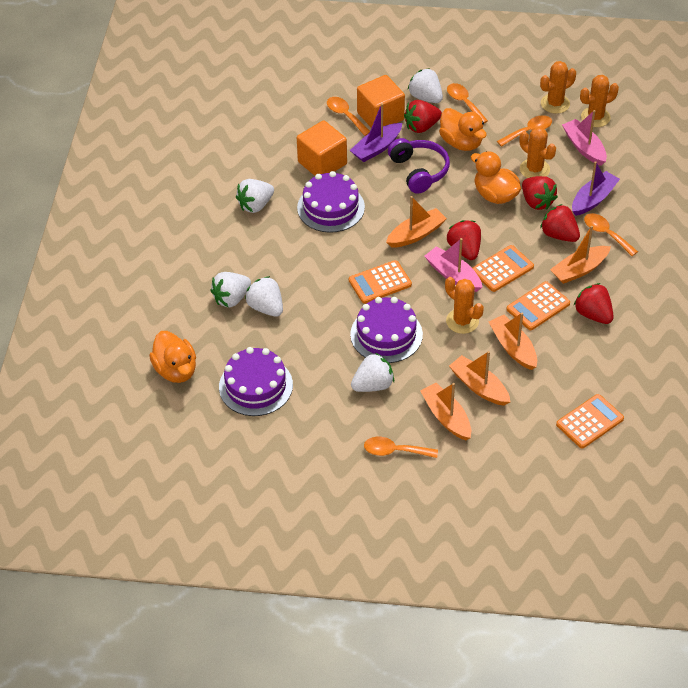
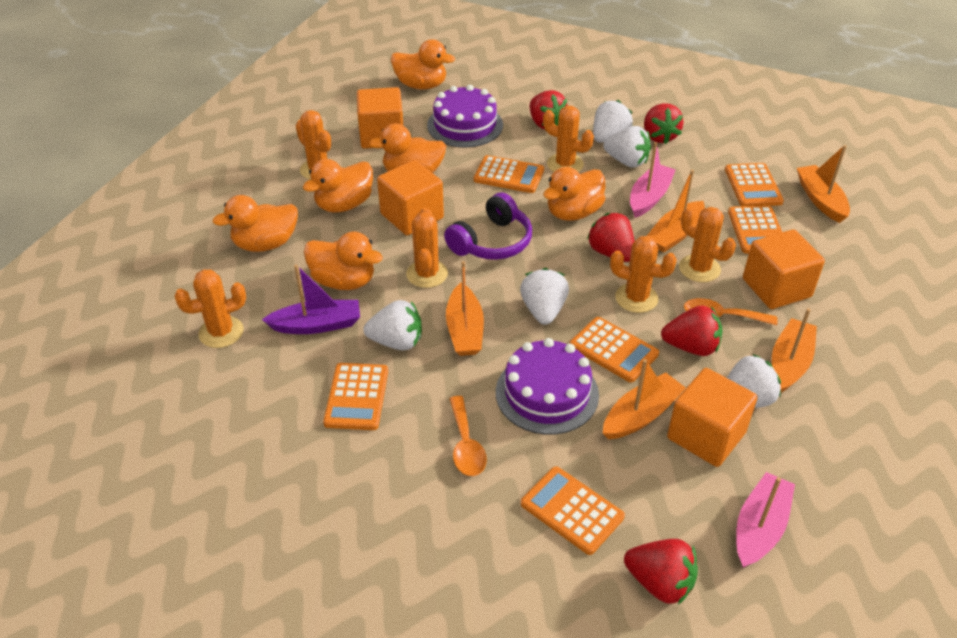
orange cactus: [445,277,484,334] [519,127,556,178] [540,61,576,114] [580,75,619,127] = 4 -> [174,269,246,348] [296,110,331,180] [406,207,448,288] [543,105,594,172] [610,236,677,313] [679,207,736,282] = 6
orange calculator: [349,260,412,304] [472,245,534,292] [506,281,570,330] [556,394,624,449] = 4 -> [323,363,388,430] [474,155,544,193] [521,466,625,555] [570,317,659,383] [725,163,784,206] [728,206,782,254] = 6
orange cube: [297,120,347,176] [357,75,405,128] = 2 -> [357,87,403,149] [377,160,444,235] [667,368,758,467] [743,229,825,309] = 4
orange duck: [149,331,196,383] [439,108,487,151] [471,151,521,204] = 3 -> [213,195,298,252] [303,159,373,213] [304,232,383,290] [369,123,446,173] [391,39,455,90] [543,167,606,221] = 6
orange spoon: [327,97,370,136] [364,437,438,458] [447,83,488,123] [497,115,552,147] [584,213,638,256] = 5 -> [449,396,487,476] [684,298,778,325] = 2
purple boat: [350,103,402,162] [572,161,620,216] = 2 -> [262,265,360,334] = 1
purple cake: [219,347,293,416] [297,171,365,233] [350,297,423,363] = 3 -> [427,85,503,148] [496,338,599,435] = 2

